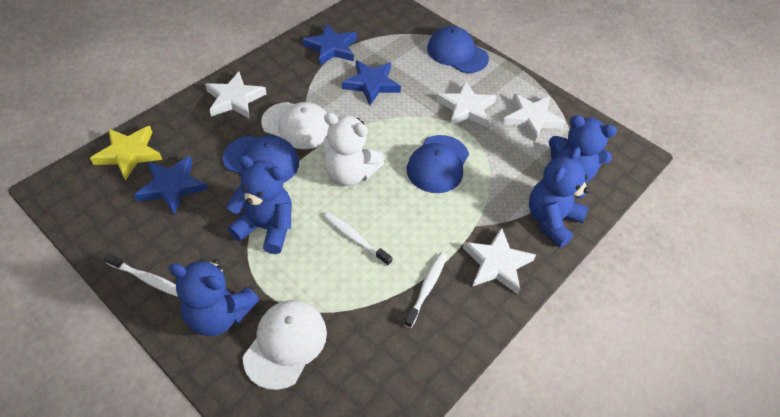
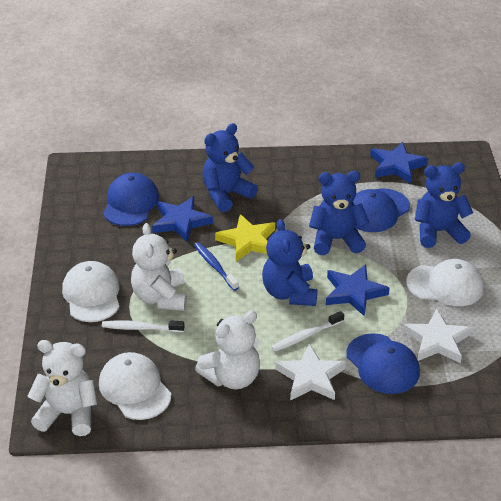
blue toothbrush: none = 0 -> [194,242,239,291] = 1
white cap: [243,300,327,390] [261,102,330,149] = 2 -> [62,261,119,322] [99,352,172,420] [406,259,484,306] = 3
white star: [205,72,267,118] [437,81,496,127] [463,228,536,294] [503,94,565,142] = 4 -> [275,343,346,400] [403,309,472,363] = 2
white teddy bear: [323,112,384,186] = 1 -> [28,340,97,436] [131,223,187,311] [195,311,260,389] = 3
white toothbrush: [104,253,178,297] [323,212,393,266] [404,252,447,328] = 3 -> [102,320,185,332] [271,311,344,352] = 2

